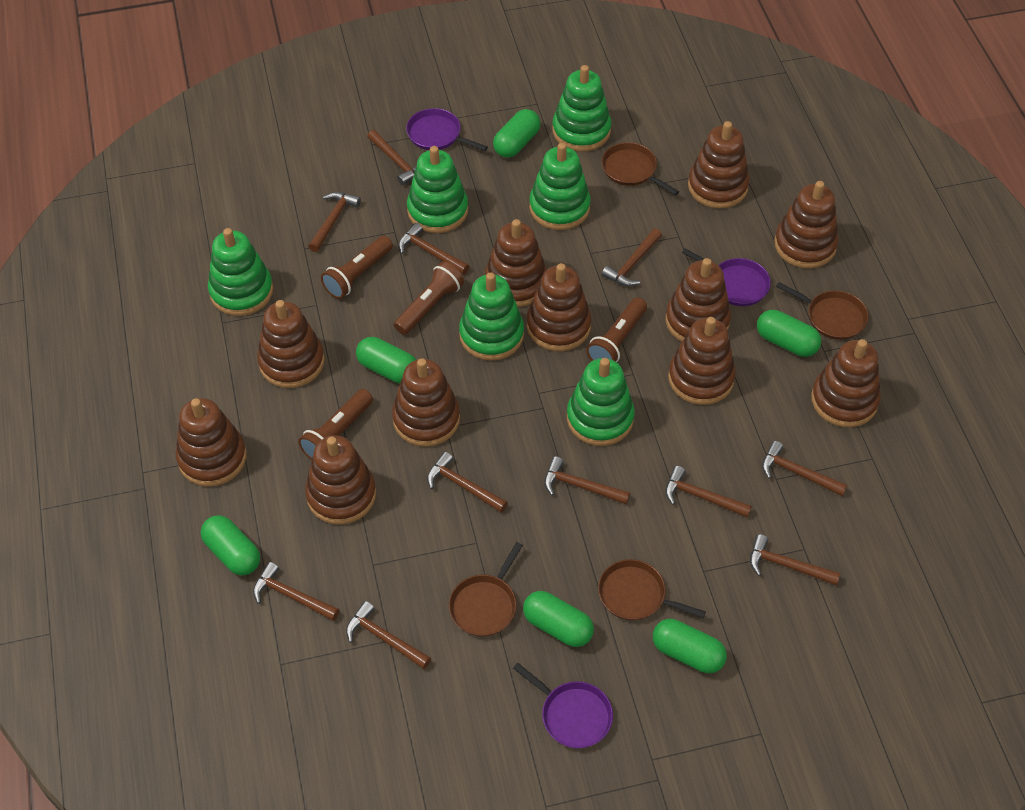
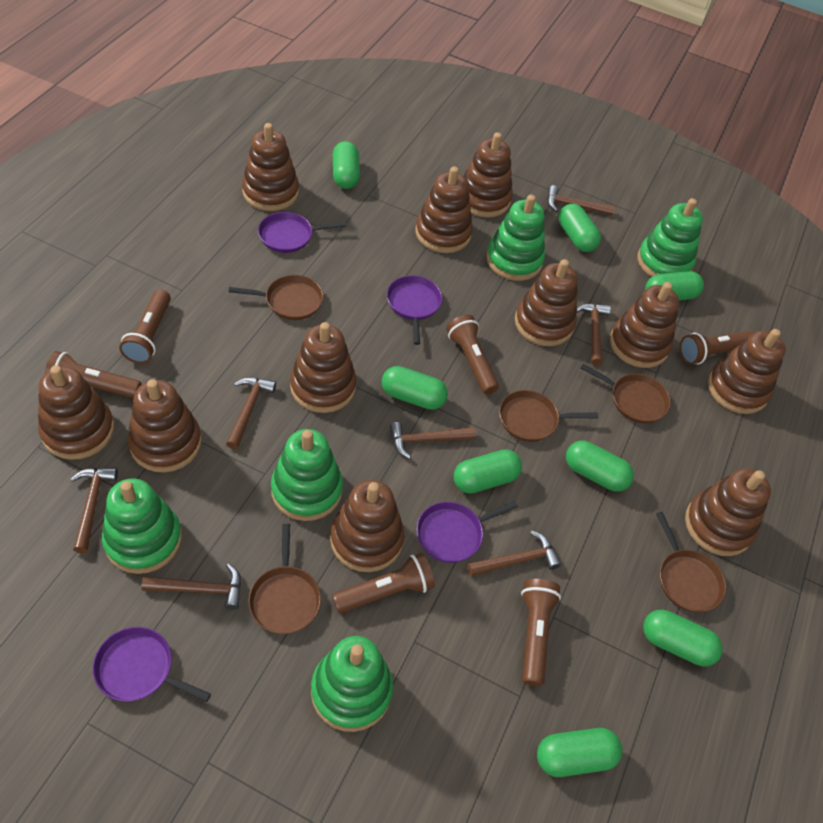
brown flashlight: [298,389,373,460] [321,236,393,299] [394,262,464,335] [586,297,647,362] = 4 -> [45,351,142,398] [119,289,171,364] [332,553,435,613] [446,315,499,395] [521,579,561,686] [680,331,754,364] = 6
brown hammer: [253,562,340,621] [308,192,361,252] [346,601,431,669] [367,130,416,185] [399,223,470,275] [427,452,508,513] [544,456,630,505] [602,228,662,286] [665,466,752,518] [750,534,840,585] [762,441,848,497] = 11 -> [70,468,118,553] [141,564,241,610] [226,377,276,449] [390,422,476,459] [467,531,561,577] [547,185,615,216] [577,304,611,366] = 7
brown pan: [449,542,523,637] [598,559,706,621] [602,142,679,195] [776,282,868,340] = 4 -> [229,275,323,320] [248,524,321,634] [499,390,598,442] [581,364,671,424] [656,512,726,613] = 5
green capsule: [201,515,260,576] [356,337,416,384] [493,109,541,158] [523,591,594,647] [653,619,727,673] [757,310,821,357] = 6 -> [333,141,360,189] [382,366,448,410] [454,449,522,494] [537,728,622,777] [559,204,601,252] [566,440,634,492] [643,610,723,667] [645,271,704,301] = 8
green stacking toy: [208,228,273,316] [407,146,468,233] [459,272,524,361] [529,143,591,230] [552,65,611,152] [567,358,635,446] = 6 -> [102,478,182,574] [271,429,343,521] [311,636,393,732] [486,195,545,281] [637,198,703,277] = 5
purple pan: [406,108,488,151] [513,663,613,749] [682,248,771,306] = 3 -> [93,627,211,702] [258,212,346,253] [387,276,442,345] [417,501,518,563] = 4

